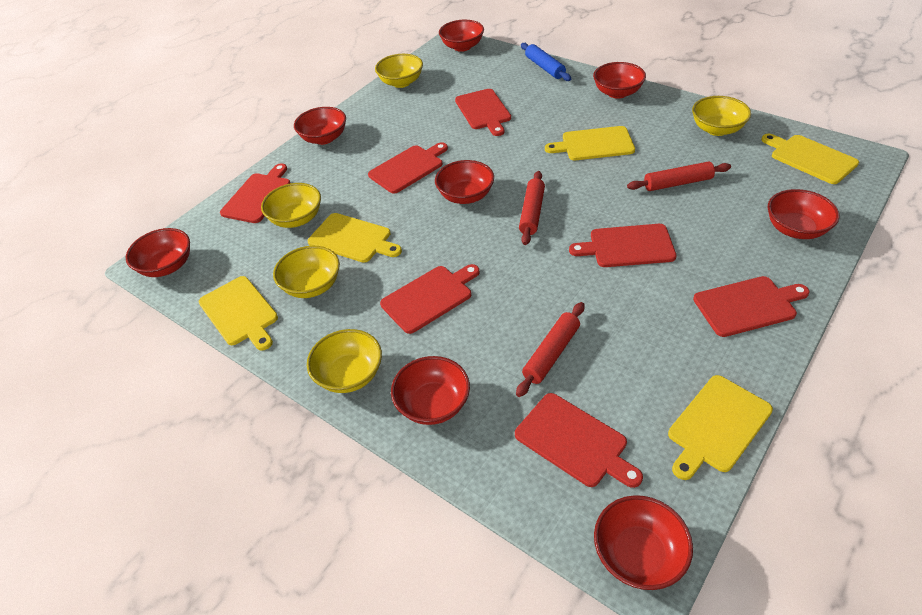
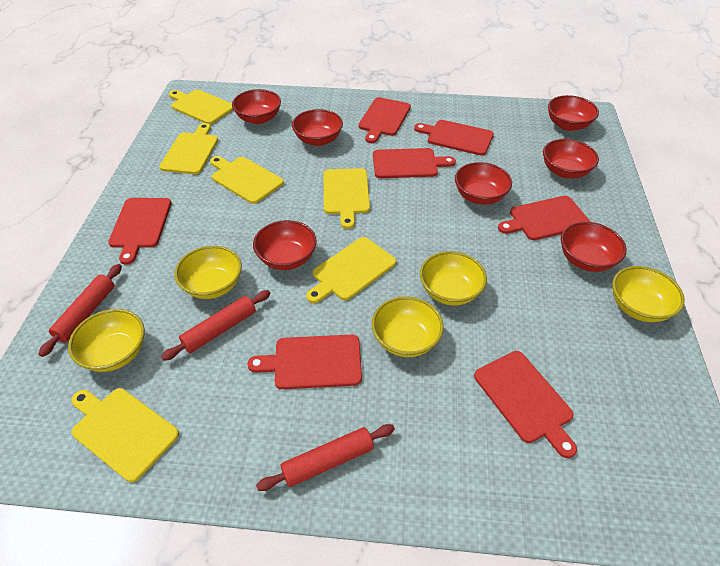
blue rolling pin: [521,43,571,81] = 1 -> none = 0
red bowl: [126,228,190,277] [294,107,346,145] [391,356,470,425] [435,160,494,204] [439,20,484,52] [593,62,646,99] [594,495,693,590] [768,189,839,239] = 8 -> [232,89,281,124] [253,220,317,270] [292,109,343,146] [455,162,512,205] [543,139,599,178] [548,95,599,131] [561,222,627,272] = 7
yellow cutting board: [199,276,278,351] [308,213,402,263] [545,126,635,160] [668,375,773,480] [761,134,859,184] = 5 -> [71,388,179,482] [159,123,218,174] [169,89,233,124] [210,156,284,204] [306,237,396,303] [323,168,370,229] = 6

